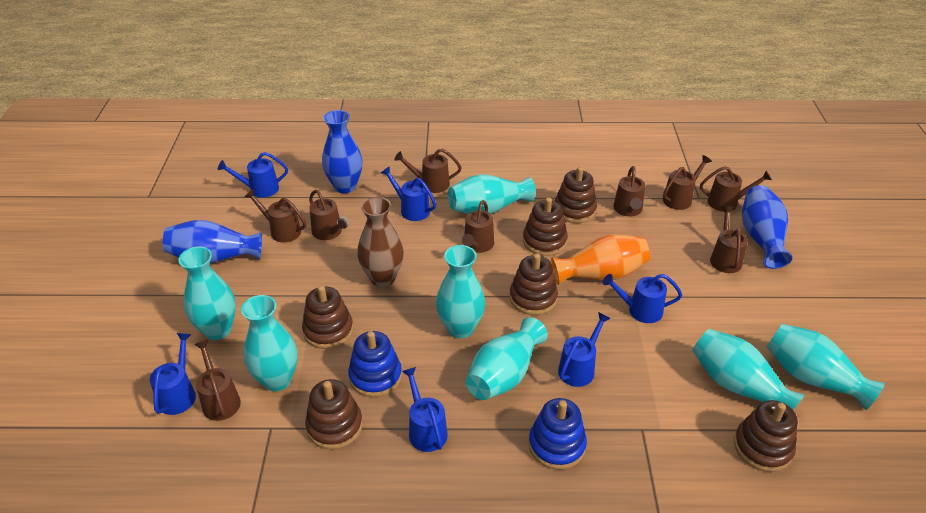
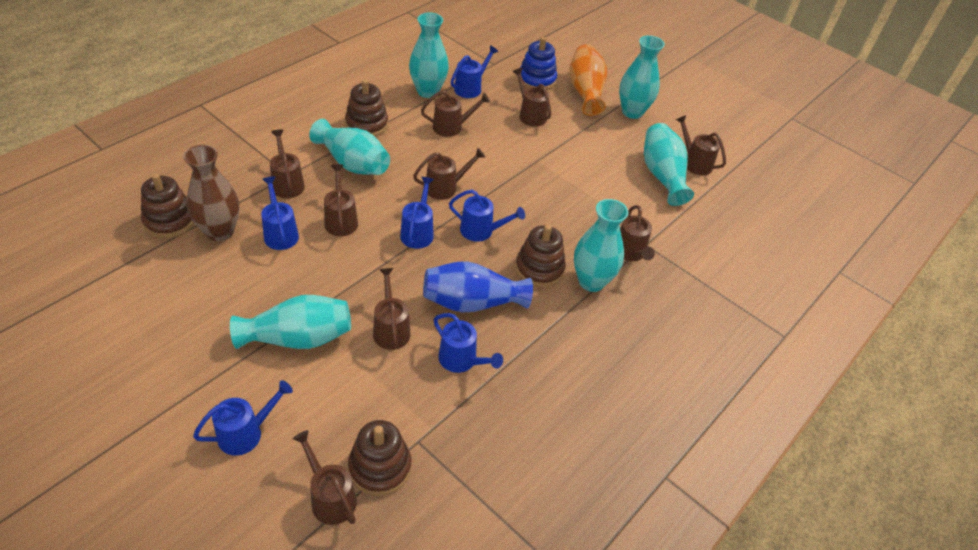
blue stacking toy: [348,331,402,397] [529,398,587,470] = 2 -> [520,37,557,90] = 1
blue vase: [163,220,262,263] [322,110,363,193] [742,185,792,269] = 3 -> [423,261,533,312] = 1
brown stacking toy: [302,286,353,349] [305,379,363,450] [510,253,558,315] [523,198,568,256] [555,167,597,223] [734,400,798,472] = 6 -> [141,174,194,238] [345,79,388,137] [348,420,411,496] [515,225,566,288] = 4
turquoise vase: [178,246,236,340] [241,295,298,391] [436,245,485,339] [448,174,536,214] [466,317,548,400] [692,329,805,410] [766,324,885,410] = 7 -> [230,295,351,349] [309,119,390,175] [409,13,449,98] [574,199,629,292] [619,35,665,119] [644,123,694,206] = 6

